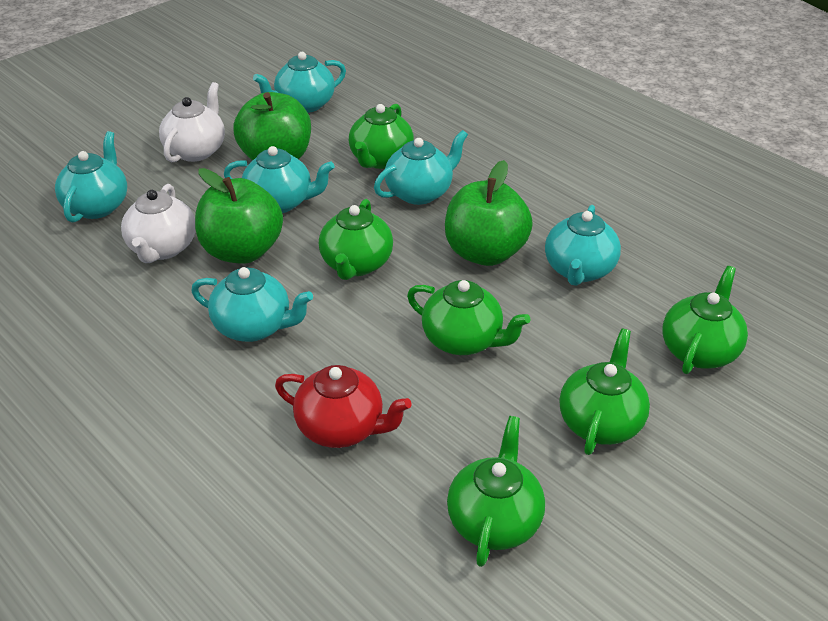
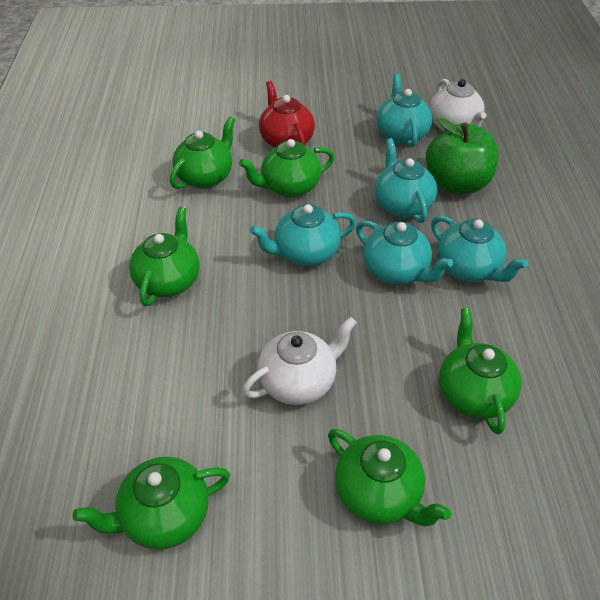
green apple: [195,168,283,264] [233,92,311,161] [445,160,533,266] = 3 -> [426,117,499,194] = 1
turquoise teapot: [55,131,127,223] [191,267,313,342] [224,146,335,213] [253,52,346,113] [374,130,468,205] [545,205,621,286] = 6 -> [250,204,356,266] [356,220,453,285] [375,138,437,223] [377,74,432,147] [431,216,528,282] = 5

